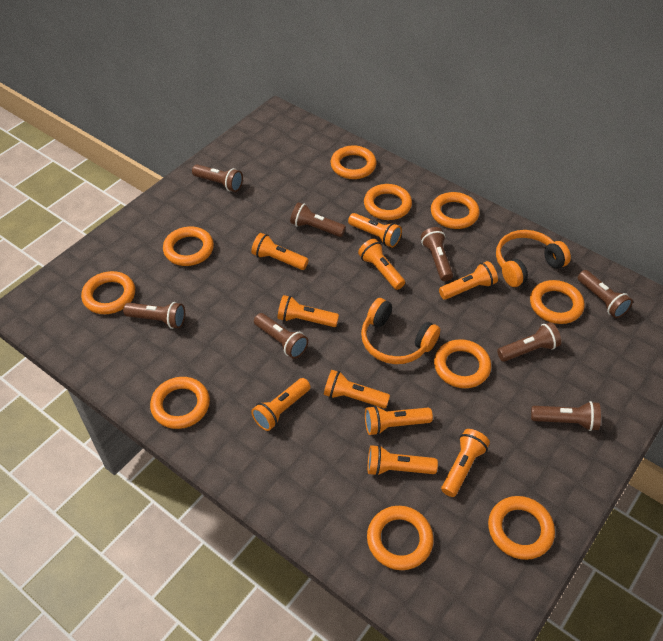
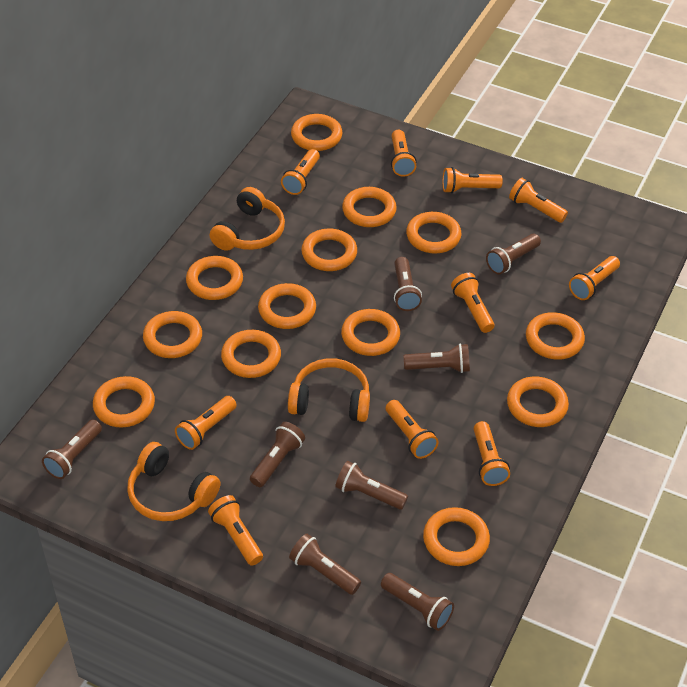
orange headphones: [361,298,440,364] [496,230,571,287] = 2 -> [127,442,221,521] [210,187,285,251] [288,358,370,422] = 3
orange ring: [81,271,135,314] [150,377,210,429] [163,227,214,266] [330,145,377,179] [364,184,412,220] [367,506,434,570] [431,192,480,229] [434,339,491,388] [488,496,555,560] [530,280,585,324] = 10 -> [93,376,155,428] [143,311,202,358] [186,256,243,300] [221,330,281,378] [258,283,316,329] [291,114,343,151] [301,228,357,271] [341,309,400,356] [342,187,397,227] [406,212,461,253] [423,507,490,566] [507,376,569,427] [526,312,585,360] = 13

